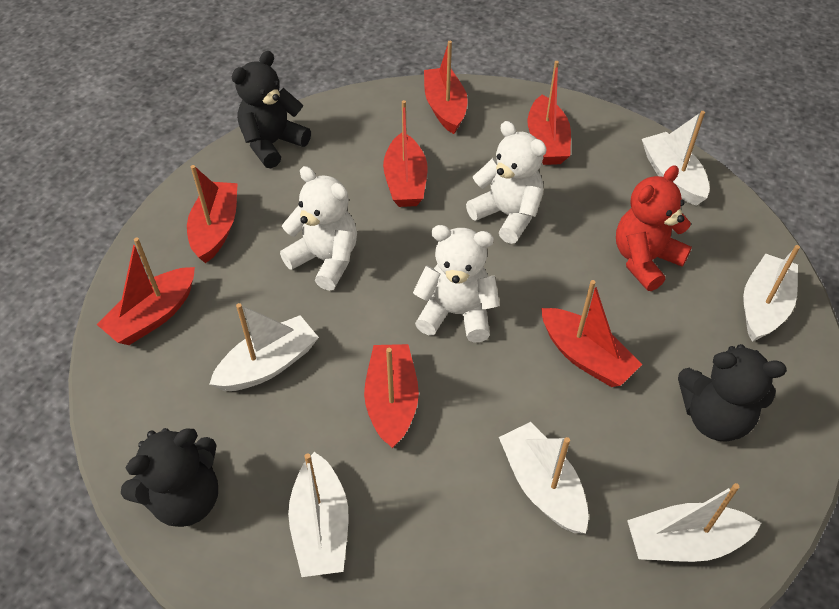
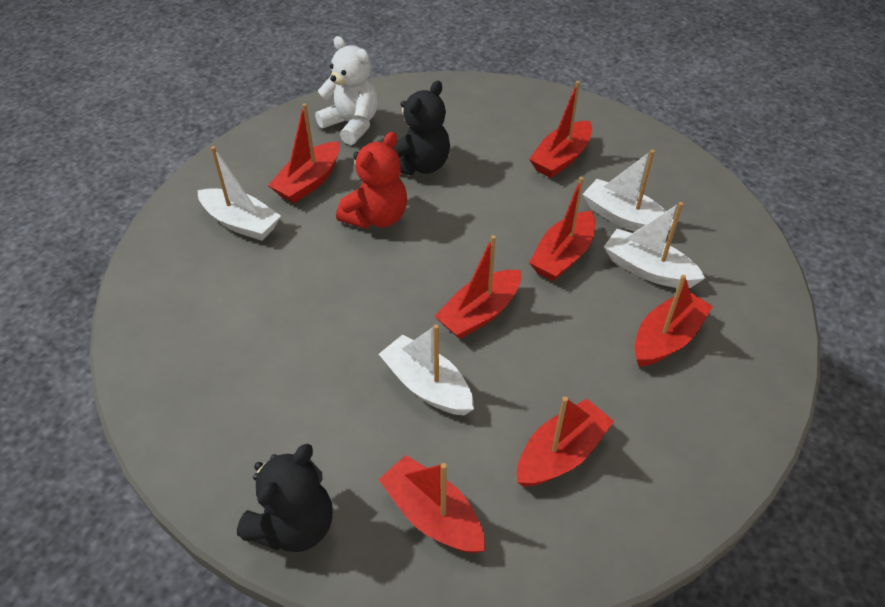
black teddy bear: [121,428,218,527] [232,51,311,168] [678,344,787,442] = 3 -> [237,444,333,552] [393,81,450,175] = 2
white boat: [209,303,319,391] [288,452,349,577] [499,422,589,534] [627,483,761,562] [642,111,710,206] [743,245,800,342] = 6 -> [198,146,281,241] [379,324,474,416] [583,150,673,232] [604,202,705,288] = 4
white teddy bear: [280,166,357,291] [413,225,500,343] [466,121,547,244] = 3 -> [315,36,378,145] = 1

